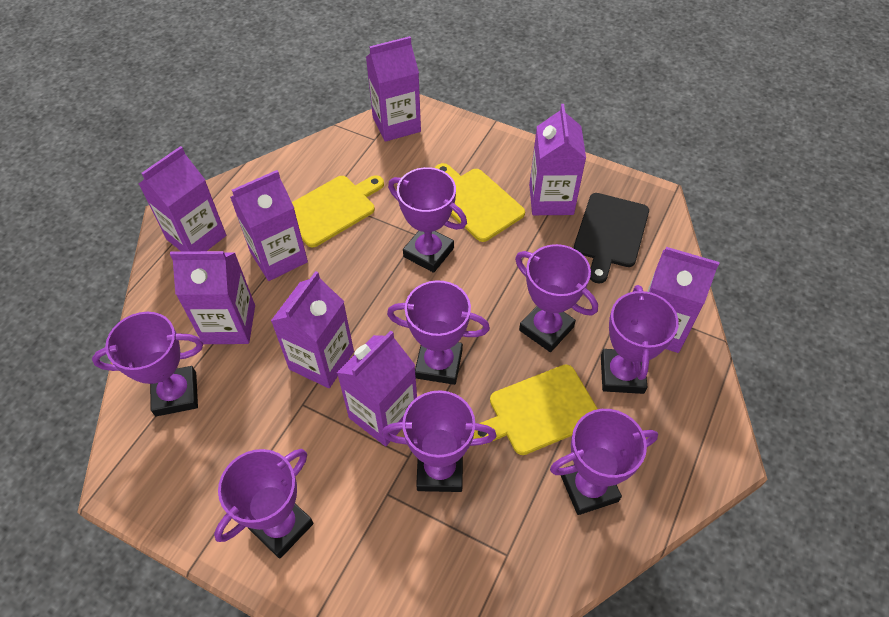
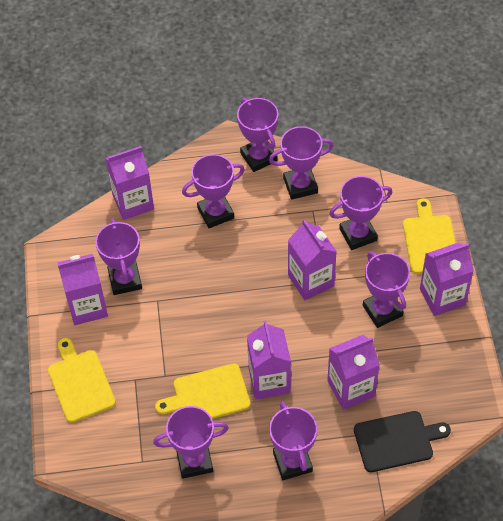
purple carton: [139,146,226,252] [170,251,255,344] [230,170,308,281] [271,271,354,388] [337,331,417,446] [366,36,421,142] [529,104,586,215] [647,247,720,353] = 8 -> [58,254,108,325] [105,146,154,220] [247,320,291,399] [288,219,337,300] [327,335,380,410] [420,243,474,316] = 6

